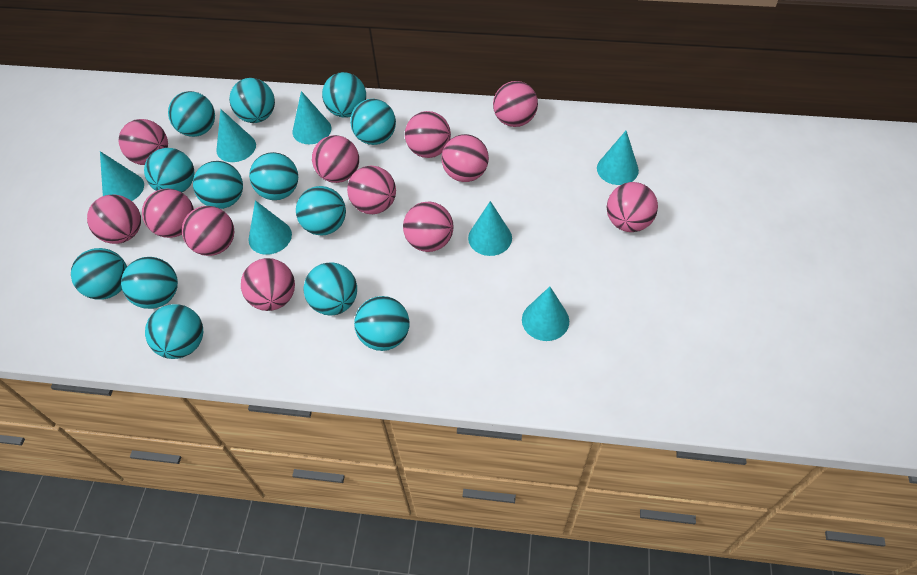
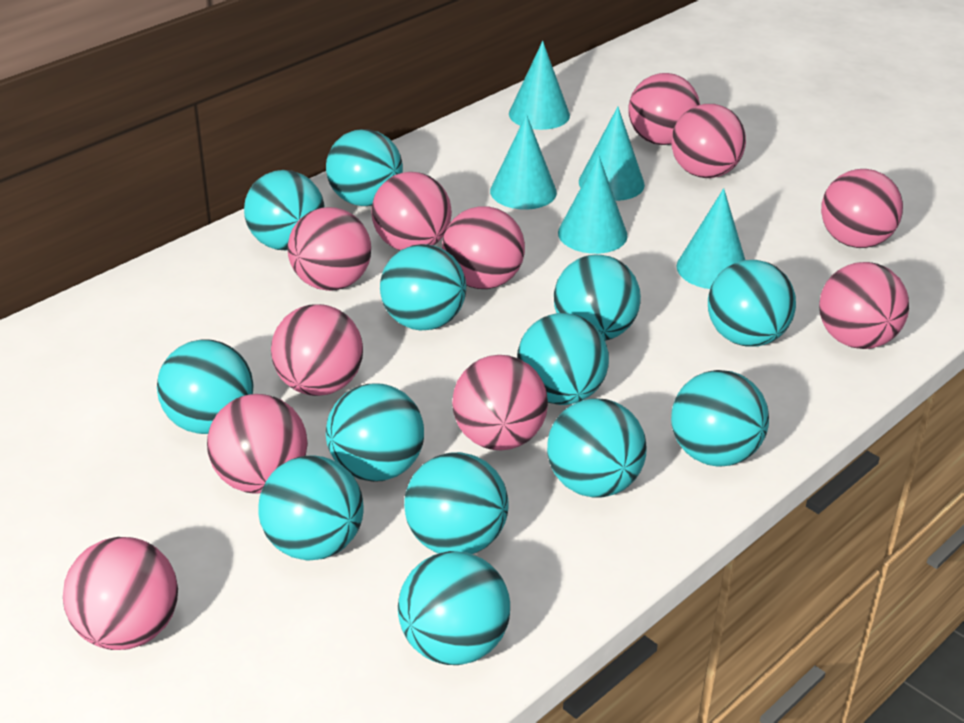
pink ball: [87,195,141,244] [119,119,168,165] [142,189,194,238] [182,206,234,256] [241,258,295,311] [312,135,359,183] [347,165,396,214] [403,201,453,252] [405,111,451,158] [442,134,489,182] [493,81,538,127] [607,182,658,232] = 12 -> [63,537,178,650] [207,394,308,493] [271,304,363,396] [288,207,371,291] [371,172,452,250] [442,206,525,289] [452,355,548,450] [628,73,700,145] [671,104,746,178] [819,262,909,349] [821,169,903,248] = 11
turquoise cone: [100,151,144,201] [216,109,256,162] [249,200,292,255] [293,91,331,144] [468,201,512,256] [522,287,569,341] [597,131,639,185] = 7 -> [490,114,557,210] [509,41,570,130] [558,155,628,254] [579,107,645,201] [676,188,745,289] = 5

